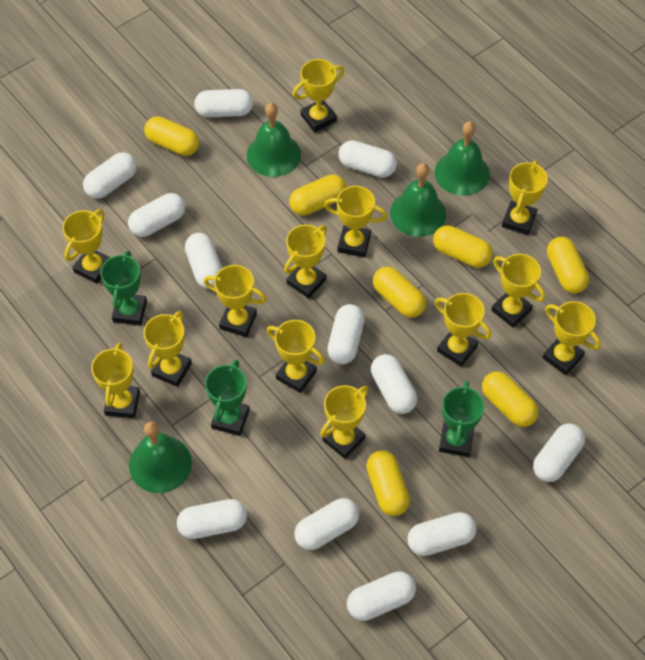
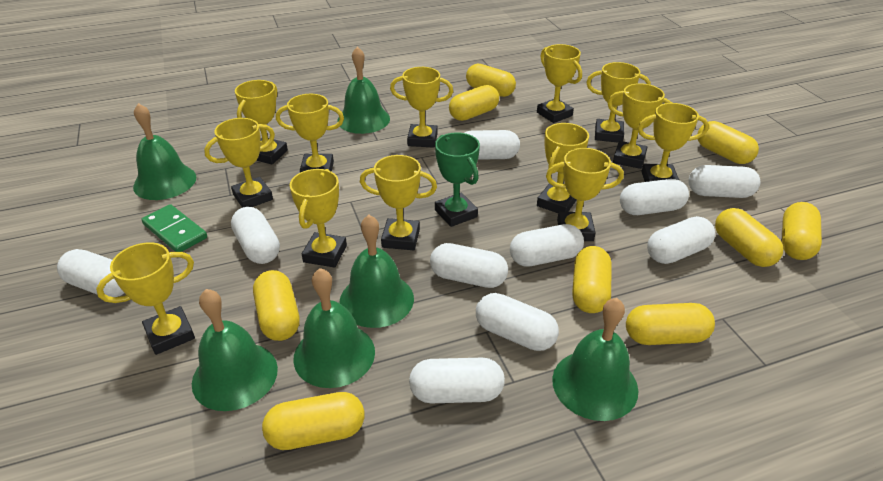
green bell: [129,422,192,493] [247,103,301,177] [390,163,446,237] [435,121,490,196] = 4 -> [133,103,196,200] [192,289,278,411] [293,268,375,388] [337,47,390,134] [340,215,414,328] [552,298,638,421] = 6
green domino: none = 0 -> [141,204,207,252] = 1
green trophy: [100,250,147,326] [205,359,250,436] [439,381,484,457] = 3 -> [435,132,480,227] = 1
white capsule: [83,152,137,199] [128,193,185,237] [177,499,247,539] [185,233,222,289] [194,89,253,117] [294,498,359,550] [327,304,365,364] [338,140,397,178] [347,571,416,621] [371,354,417,414] [407,512,477,556] [533,424,585,482] = 12 -> [57,249,124,297] [231,207,280,264] [409,358,505,403] [430,243,508,288] [465,130,520,160] [476,293,559,351] [510,224,584,267] [620,179,689,215] [647,216,715,264] [688,165,760,198] = 10
yellow capsule: [144,116,199,156] [289,174,347,216] [366,450,410,516] [373,267,426,318] [433,225,493,268] [482,371,539,427] [547,237,589,293] = 7 -> [253,270,300,341] [262,392,364,450] [449,85,499,121] [466,63,516,97] [572,246,611,313] [626,303,715,345] [698,121,759,164] [715,208,783,267] [782,202,822,260] = 9

